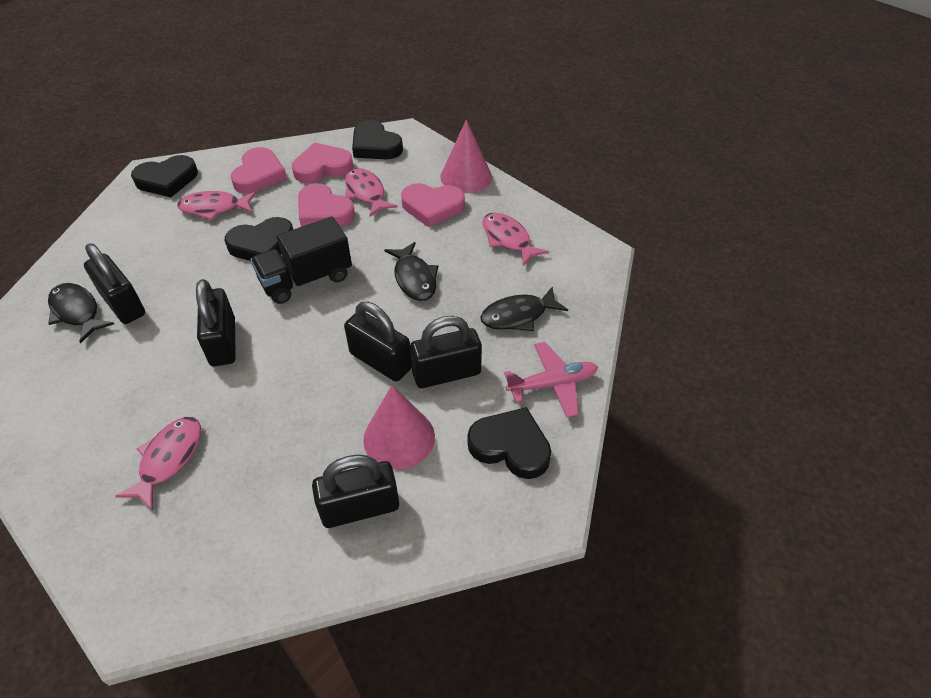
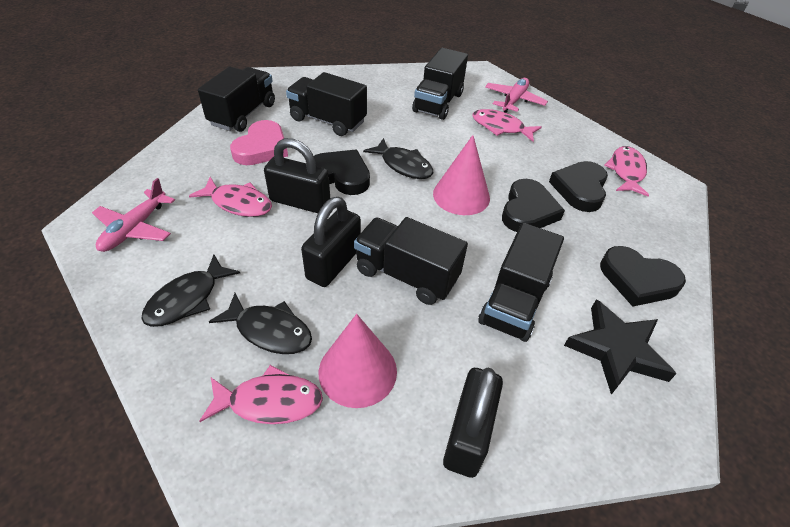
black padlock: [84,243,145,324] [196,279,236,366] [312,455,399,528] [344,302,412,382] [410,316,482,388] = 5 -> [264,138,330,213] [301,197,361,287] [443,368,503,478] = 3
black star: none = 0 -> [564,299,677,395] = 1
black truck: [250,217,352,304] = 1 -> [198,67,275,132] [286,72,367,136] [354,217,468,305] [412,48,468,120] [478,223,564,342] = 5
pink heart: [230,147,287,194] [292,142,353,183] [298,183,355,227] [401,183,465,227] = 4 -> [230,120,288,165] = 1
pink plane: [504,342,598,418] = 1 -> [92,178,175,252] [485,78,548,113] = 2

